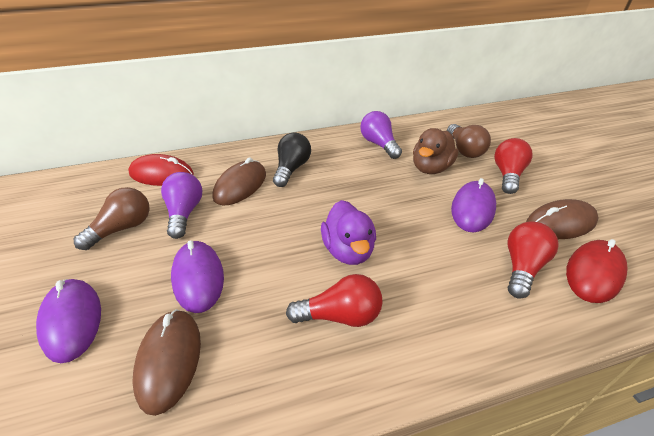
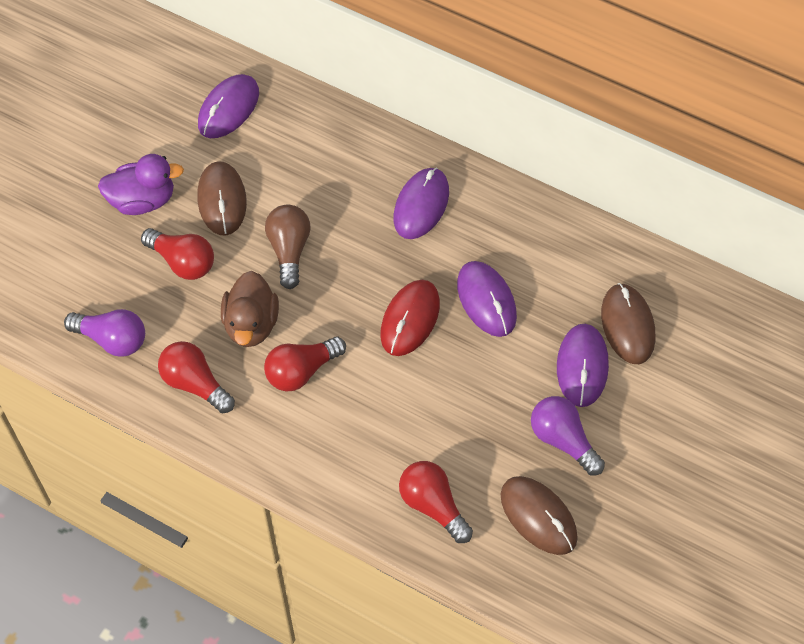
black light bulb: [273,132,311,187] = 1 -> none = 0
brown light bulb: [74,187,149,250] [447,124,491,158] = 2 -> [265,205,311,289] = 1
purple mouse: [36,279,101,363] [171,240,224,313] [451,178,496,232] = 3 -> [198,74,259,138] [393,167,449,239] [457,261,517,337] [557,324,609,407] = 4
red light bulb: [286,274,383,327] [494,138,532,194] [508,222,558,299] = 3 -> [141,228,214,280] [158,341,235,414] [264,337,346,391] [399,461,473,543] = 4
red mouse: [128,154,194,186] [566,239,627,303] = 2 -> [380,280,440,356] = 1

